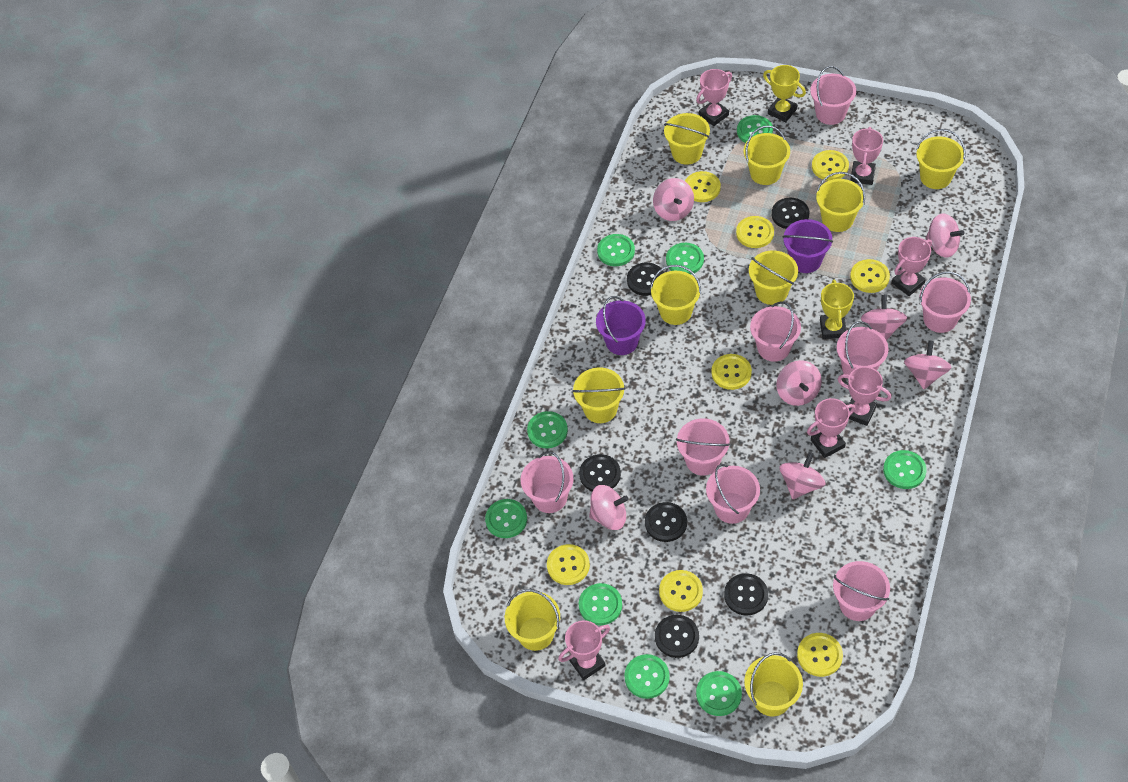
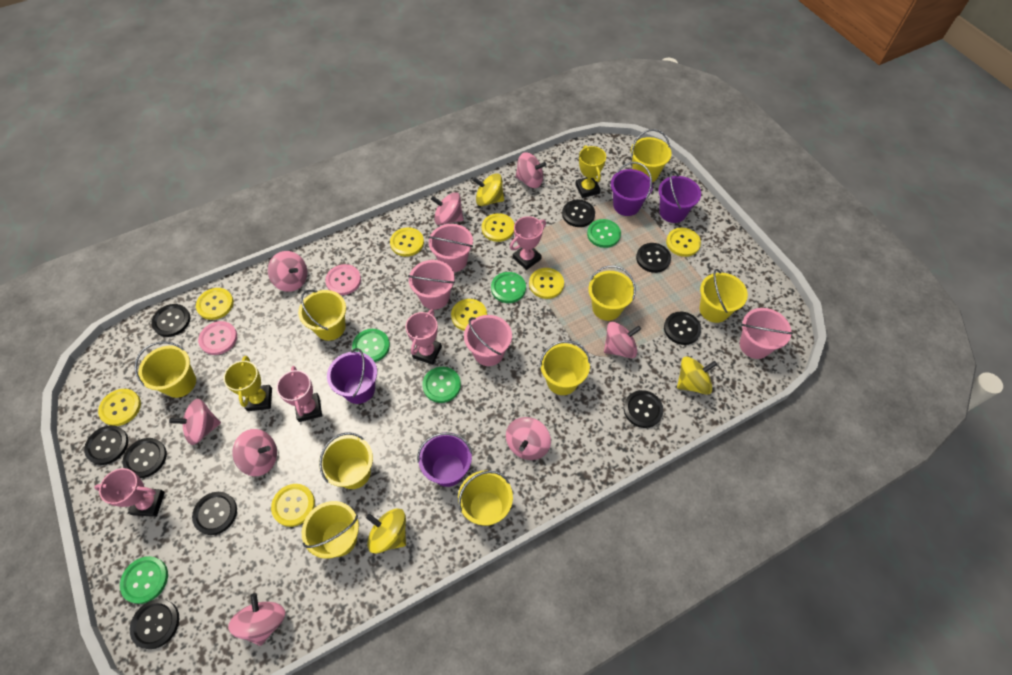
black button: [579,454,621,491] [627,262,664,296] [645,502,687,542] [655,615,699,658] [724,573,768,616] [772,198,809,229] = 6 -> [84,425,129,465] [123,438,167,478] [130,599,179,649] [151,304,190,337] [192,492,237,535] [562,200,595,227] [624,390,663,428] [636,243,671,273] [664,312,701,345] = 9
green button: [485,499,527,538] [527,411,568,448] [579,583,622,625] [597,234,635,266] [624,654,670,699] [666,243,704,274] [696,671,742,716] [737,115,773,143] [883,450,926,489] = 9 -> [120,556,168,604] [352,329,390,362] [422,367,461,403] [491,272,526,303] [587,219,621,248] = 5
pink bucket: [521,451,573,513] [676,418,730,476] [706,464,760,524] [750,302,801,362] [810,66,856,125] [833,561,890,621] [837,321,889,379] [920,271,971,333] = 8 -> [408,260,455,310] [428,224,473,272] [464,315,512,366] [740,308,793,359] = 4
pink button: none = 0 -> [198,321,237,355] [325,264,361,295] = 2
pink spinning top: [589,485,629,530] [653,178,694,221] [776,360,822,406] [780,452,825,499] [861,295,907,341] [904,341,952,389] [925,214,964,258] = 7 -> [169,399,221,445] [228,593,285,646] [232,429,277,476] [268,251,307,292] [431,192,464,225] [506,417,551,460] [515,152,546,188] [604,322,641,358] = 8
pink trophy: [558,620,610,680] [696,69,732,126] [807,398,855,458] [838,367,891,426] [850,127,883,185] [892,237,932,296] = 6 -> [94,468,165,517] [277,366,322,422] [405,309,442,365] [510,216,546,270] = 4
purple bucket: [596,296,646,355] [783,219,833,273] = 2 -> [327,348,377,404] [417,432,473,487] [611,162,653,216] [658,170,701,223] = 4
yellow spinning top: none = 0 -> [366,509,406,554] [473,173,504,206] [677,357,717,395] = 3

